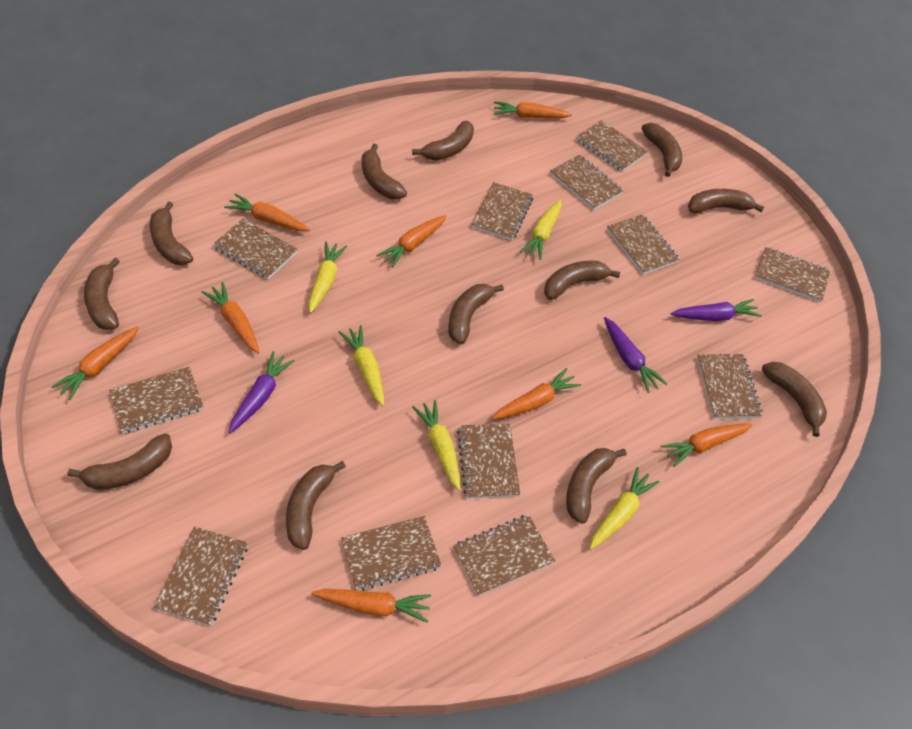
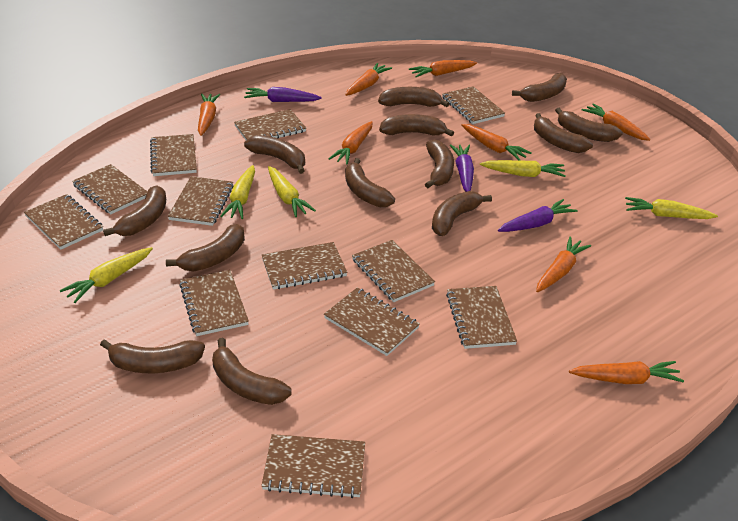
brown banana: [67,434,172,490] [84,258,120,330] [150,201,193,265] [286,461,346,550] [362,144,407,200] [412,121,474,160] [448,284,504,344] [544,261,620,300] [566,448,627,524] [642,123,682,177] [688,189,764,214] [762,362,827,437] = 12 -> [100,339,205,373] [103,185,166,236] [166,224,245,271] [212,338,292,405] [244,135,305,174] [345,158,395,207] [378,87,449,107] [379,114,454,136] [425,140,454,188] [432,191,492,236] [512,73,567,102] [534,113,593,153] [555,108,623,142] = 13

